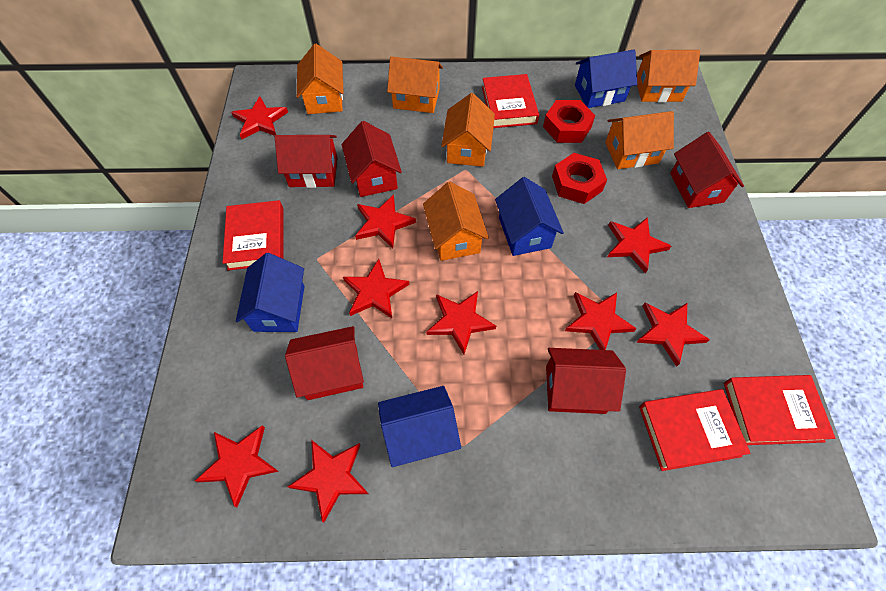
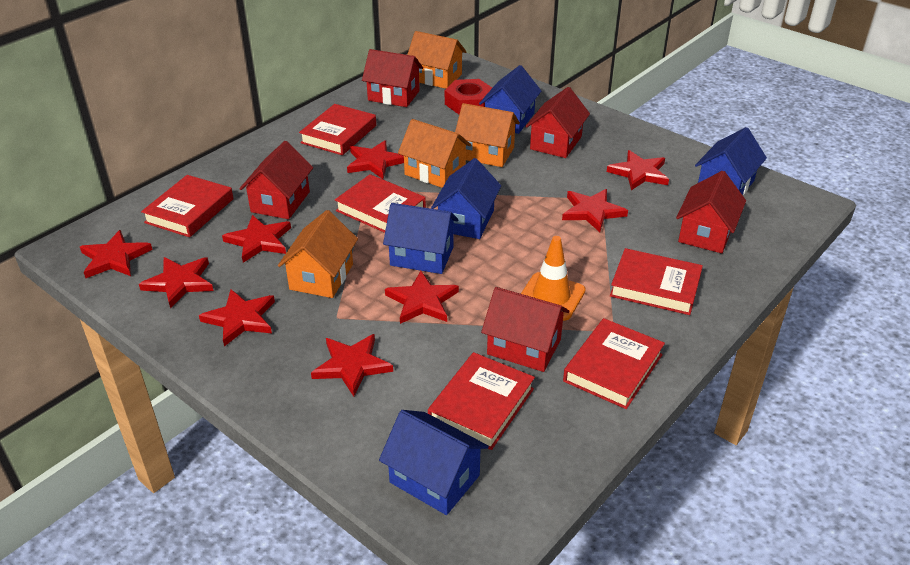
blue house: [236,253,304,332] [378,386,461,467] [495,177,564,256] [575,50,637,108] = 4 -> [379,410,489,515] [383,203,458,274] [431,158,501,239] [479,65,542,134] [695,127,767,195] = 5
orange house: [297,44,344,114] [387,56,443,113] [423,182,489,261] [441,93,495,167] [605,111,674,169] [637,50,700,102] = 6 -> [278,210,358,298] [398,119,471,188] [407,31,466,89] [455,103,520,167] = 4
orange traffic cone: none = 0 -> [521,236,586,321] = 1
red book: [223,200,284,271] [482,74,539,128] [639,389,750,471] [724,375,835,445] = 4 -> [141,175,234,237] [299,104,376,155] [335,174,426,233] [428,352,535,450] [563,318,665,409] [610,248,703,315] = 6
red nut: [543,100,595,143] [552,153,607,204] = 2 -> [445,79,492,114] = 1

